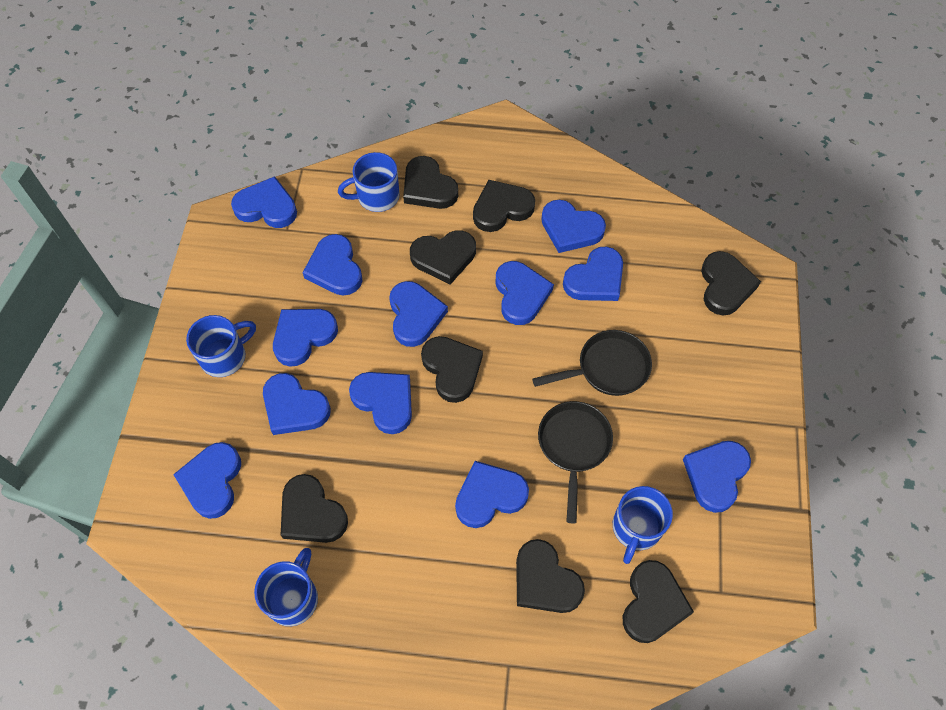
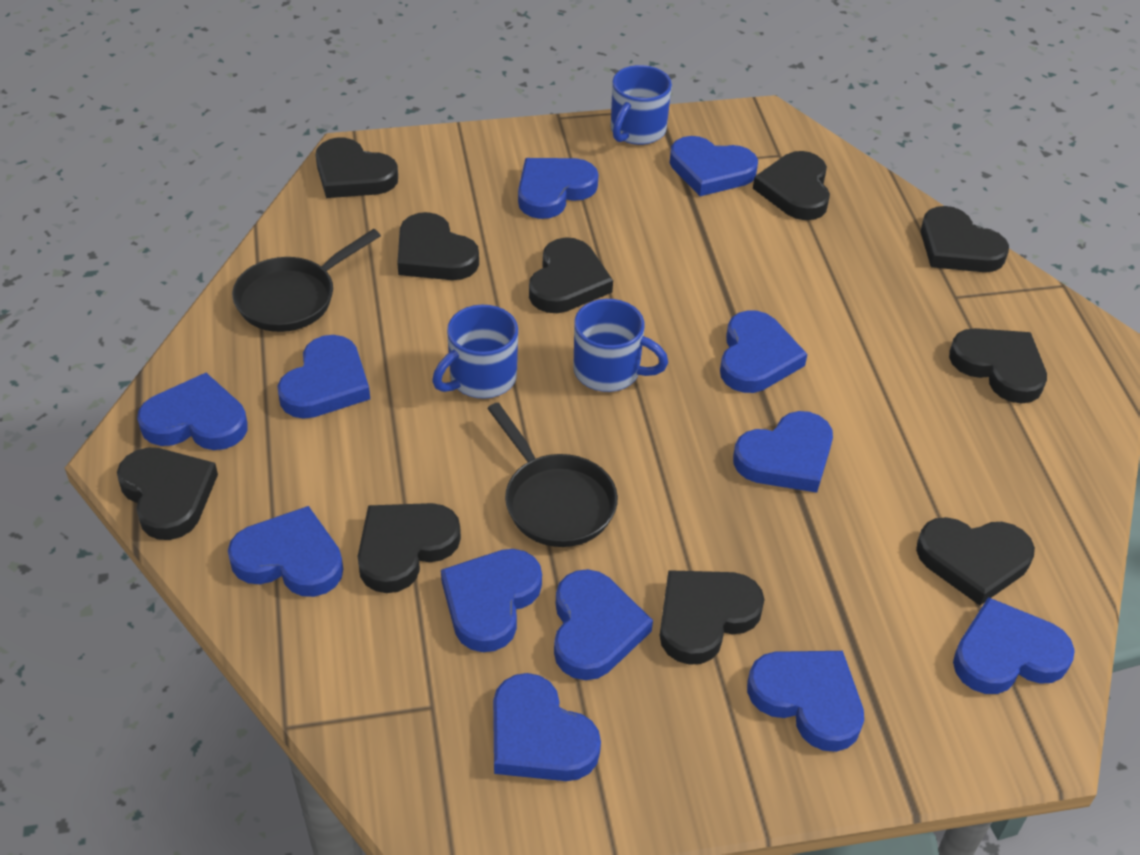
black heart: [281,474,348,543] [403,156,458,209] [410,230,476,285] [421,336,483,403] [473,180,535,232] [516,539,585,613] [623,560,694,643] [701,251,761,316] = 8 -> [117,448,218,540] [316,138,398,198] [358,503,461,593] [397,212,479,280] [529,237,613,313] [660,570,765,665] [753,151,830,220] [916,517,1035,605] [921,206,1009,272] [949,328,1047,403] = 10
blue mug: [186,315,256,377] [254,548,318,626] [338,152,400,212] [613,486,673,564] = 4 -> [432,305,518,399] [573,299,668,392] [611,65,672,145] = 3

